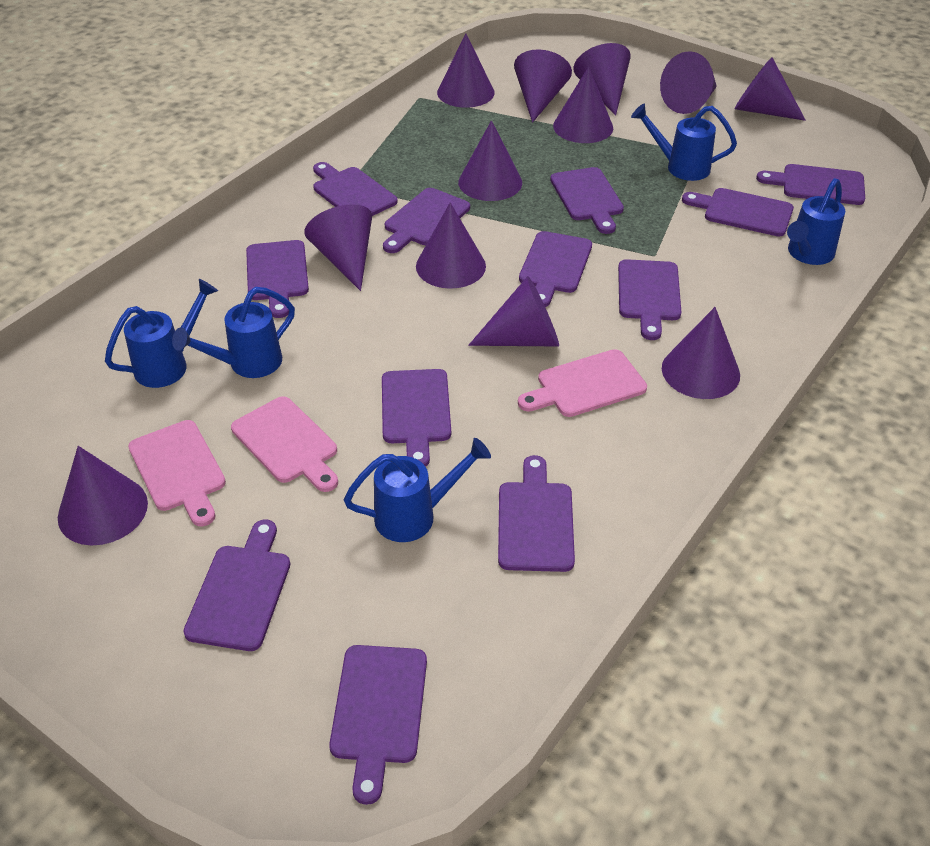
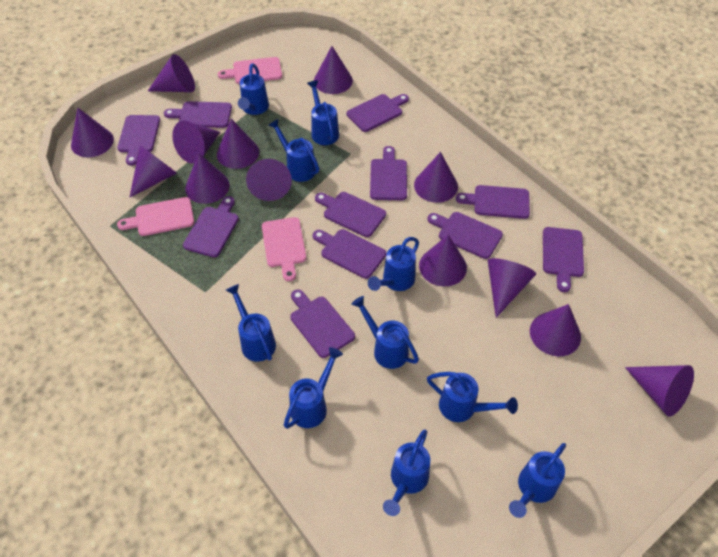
blue watering can: [105,279,218,388] [172,287,295,378] [344,438,491,542] [631,104,737,181] [787,178,845,265] = 5 -> [226,284,276,362] [238,63,269,115] [268,119,320,182] [284,347,343,429] [307,80,339,145] [351,296,419,369] [368,237,419,291] [383,429,430,516] [427,372,518,422] [509,443,566,518] = 10
purple cone: [58,446,148,545] [304,204,372,291] [416,202,486,289] [437,34,495,108] [458,120,522,201] [468,276,559,347] [514,49,572,123] [553,66,613,143] [573,43,631,116] [660,51,717,114] [662,307,740,399] [734,57,806,121] = 12 -> [71,107,114,158] [129,146,177,198] [148,54,195,92] [172,121,220,164] [185,153,230,204] [217,119,259,169] [246,159,292,201] [314,46,353,94] [414,152,458,203] [419,235,467,287] [488,258,536,318] [530,304,581,356] [625,365,694,417] = 13
purple cutting board: [183,520,290,651] [246,240,309,318] [313,162,398,216] [329,645,427,805] [382,369,451,467] [383,188,470,253] [498,455,575,572] [519,231,592,307] [550,167,624,234] [618,259,681,340] [682,188,794,237] [756,164,865,205] = 12 -> [117,115,160,166] [164,101,232,128] [183,196,239,257] [290,289,355,358] [313,229,386,279] [315,192,386,237] [346,94,409,132] [370,146,407,200] [427,212,503,259] [456,185,530,219] [543,227,584,292] = 11

